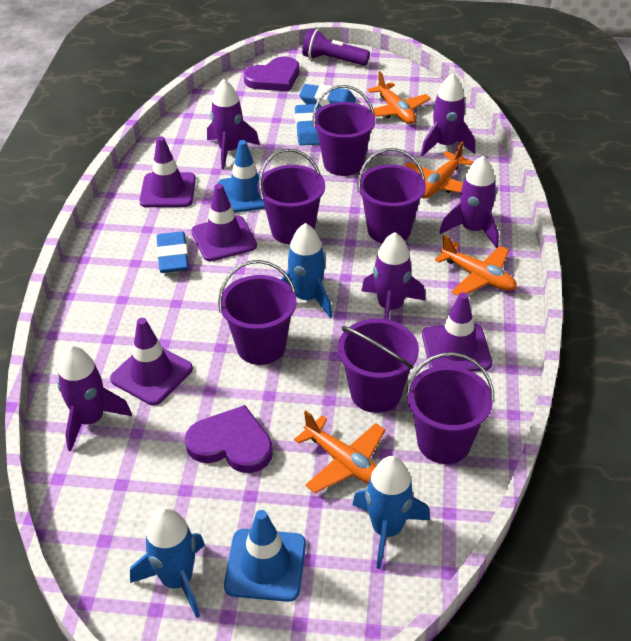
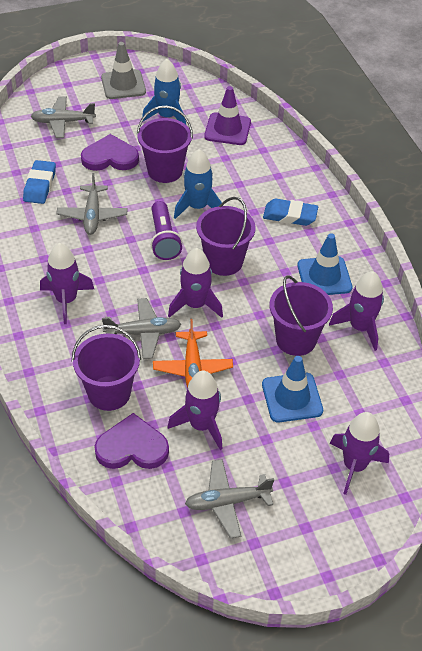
blue eraser: [157,231,189,273] [295,104,320,146] [299,84,356,107] = 3 -> [23,160,56,204] [263,199,318,226] = 2
blue rocket: [130,507,205,618] [281,223,332,318] [352,456,430,569] = 3 -> [142,59,186,124] [174,149,222,219] = 2
grey plane: none = 0 -> [31,96,96,138] [56,173,128,235] [102,298,181,359] [185,459,274,539] = 4
grey traffic cone: none = 0 -> [101,42,146,99] = 1
orange plane: [294,411,385,493] [367,71,431,124] [405,141,473,198] [435,235,517,296] = 4 -> [153,319,233,388] = 1
purple bucket: [218,260,297,365] [257,149,325,244] [312,85,376,176] [338,319,419,413] [357,148,426,243] [406,352,494,464] = 6 -> [72,325,141,411] [137,105,193,183] [196,197,256,276] [270,276,333,356] = 4
purple traffic cone: [110,318,193,405] [139,136,196,207] [191,184,257,262] [422,292,492,372] = 4 -> [204,86,251,145] = 1

